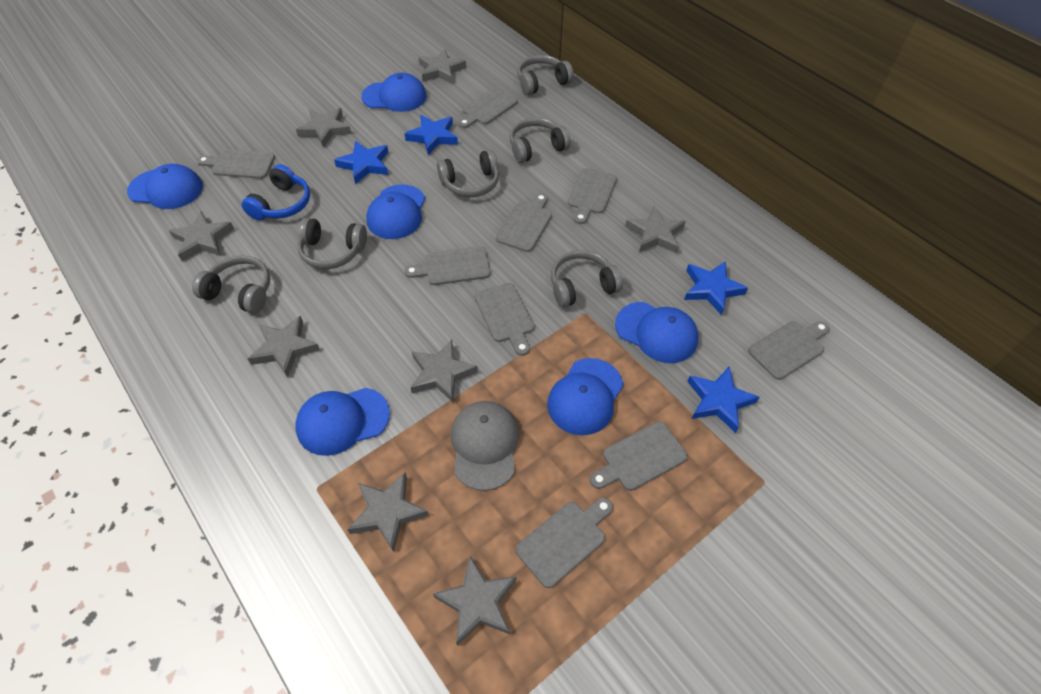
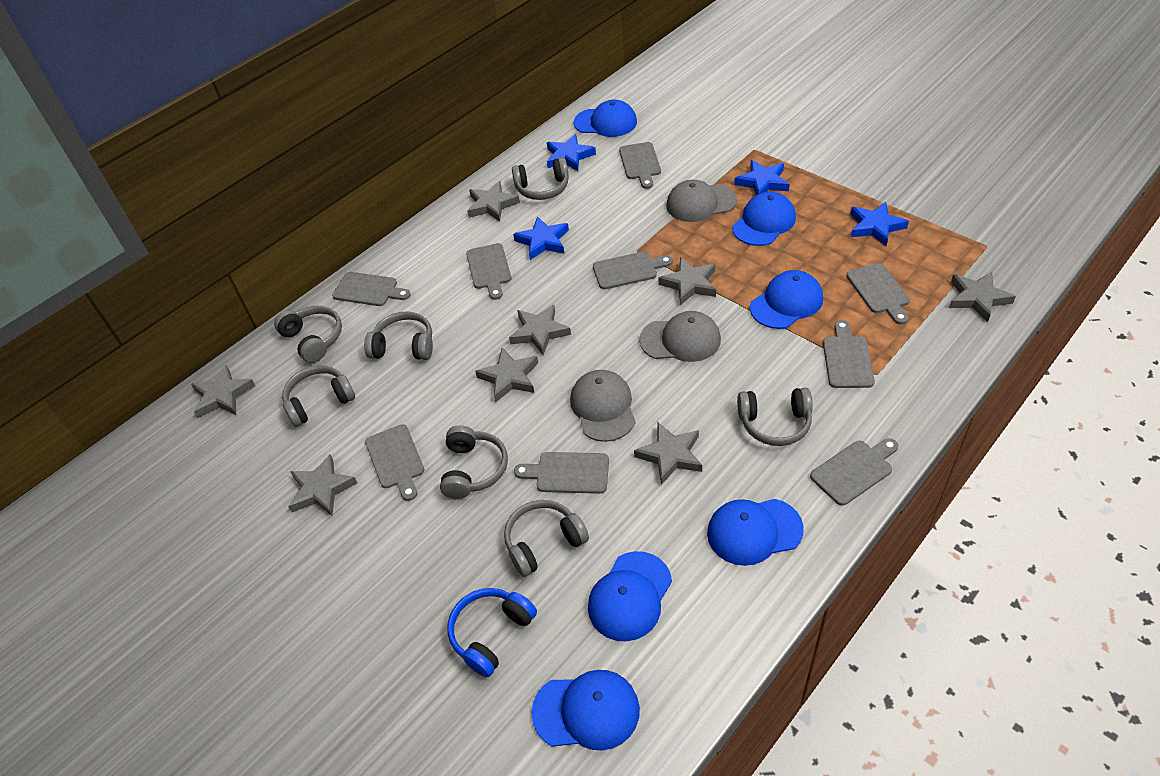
grey cap: [451,401,520,491] = 1 -> [570,370,636,442] [639,311,721,362] [666,180,737,222] = 3
grey headphones: [192,255,270,313] [297,218,367,269] [437,150,499,197] [510,118,571,163] [517,55,573,95] [551,250,623,307] = 6 -> [274,306,342,363] [282,365,355,427] [364,311,433,360] [440,425,508,499] [504,500,589,577] [512,157,569,200] [737,388,813,446] = 7

